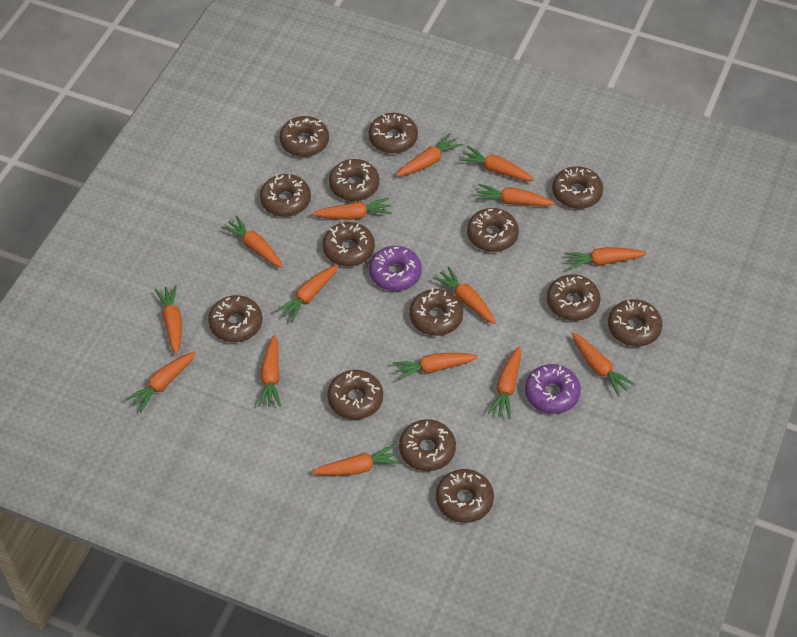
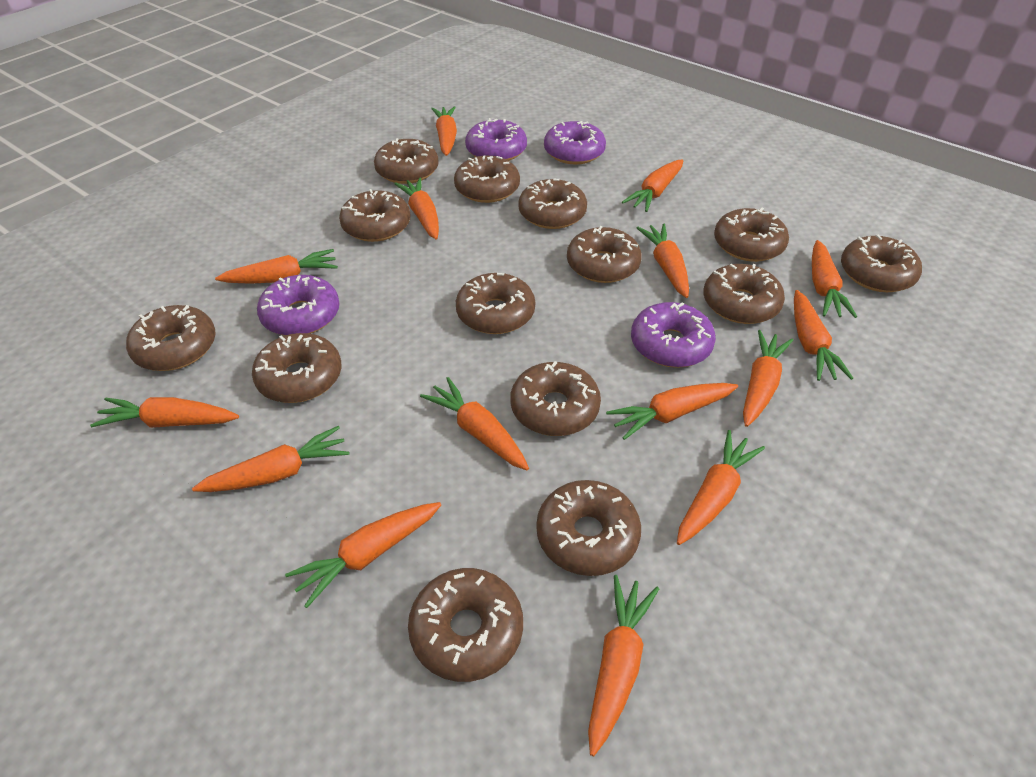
purple donut: [369,246,422,291] [525,364,581,414] = 2 -> [257,275,340,336] [465,118,527,161] [544,121,606,165] [631,302,716,368] = 4

